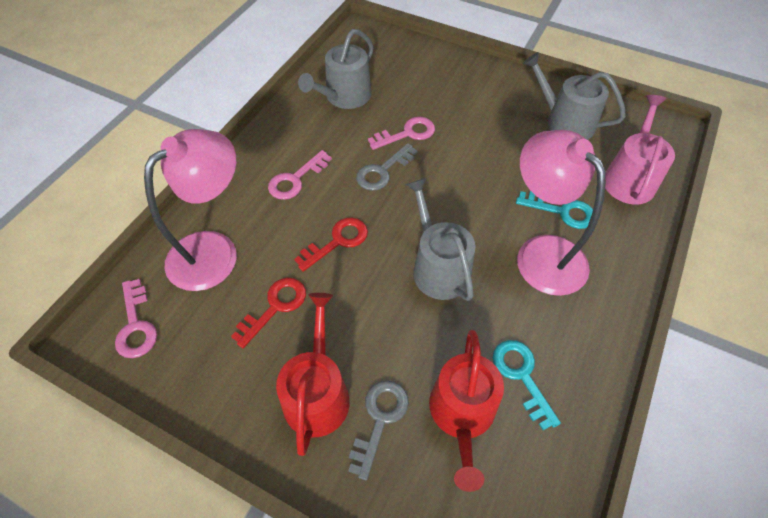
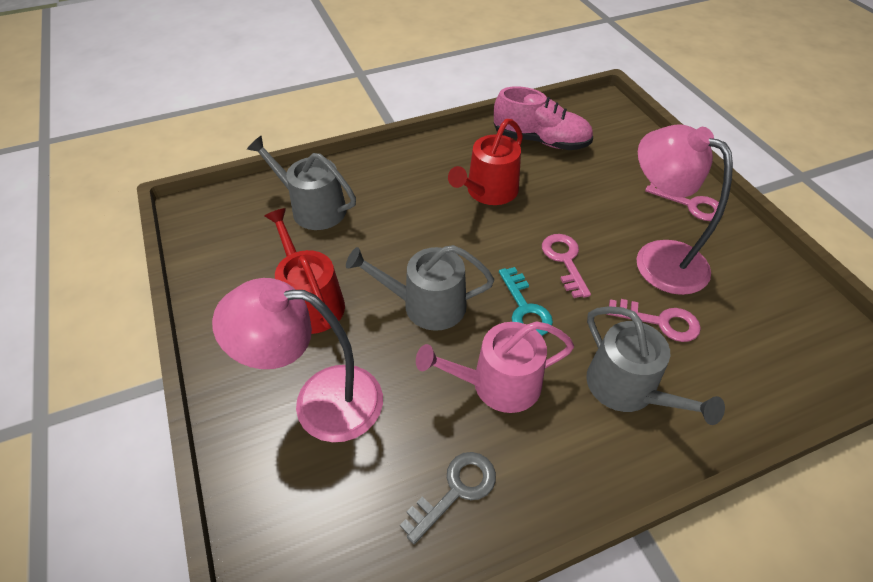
grey key: [348,380,409,480] [356,143,417,191] = 2 -> [400,452,496,544] = 1
pink shoe: none = 0 -> [494,86,593,150] = 1
red key: [231,278,306,348] [294,217,368,272] = 2 -> none = 0
turquoise key: [493,340,561,430] [516,191,593,229] = 2 -> [499,267,553,336] = 1

